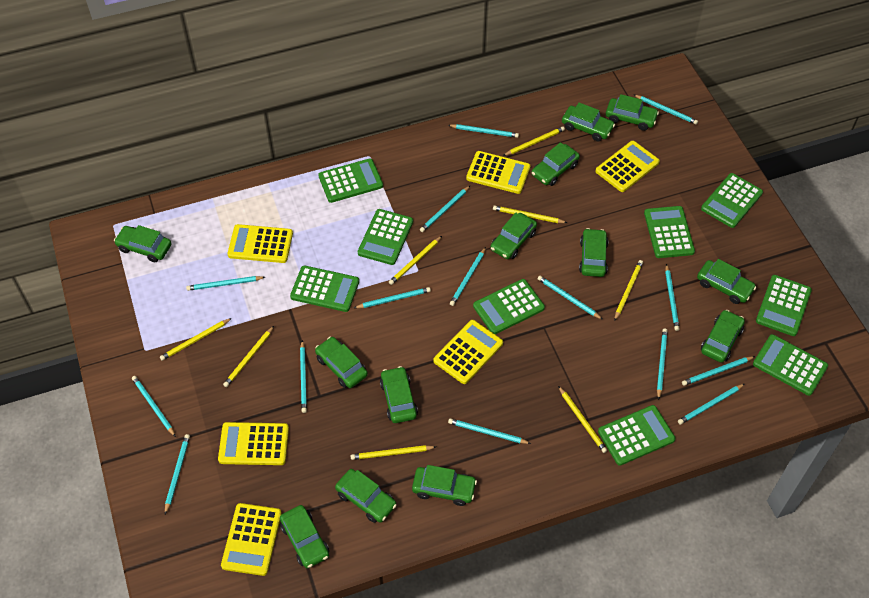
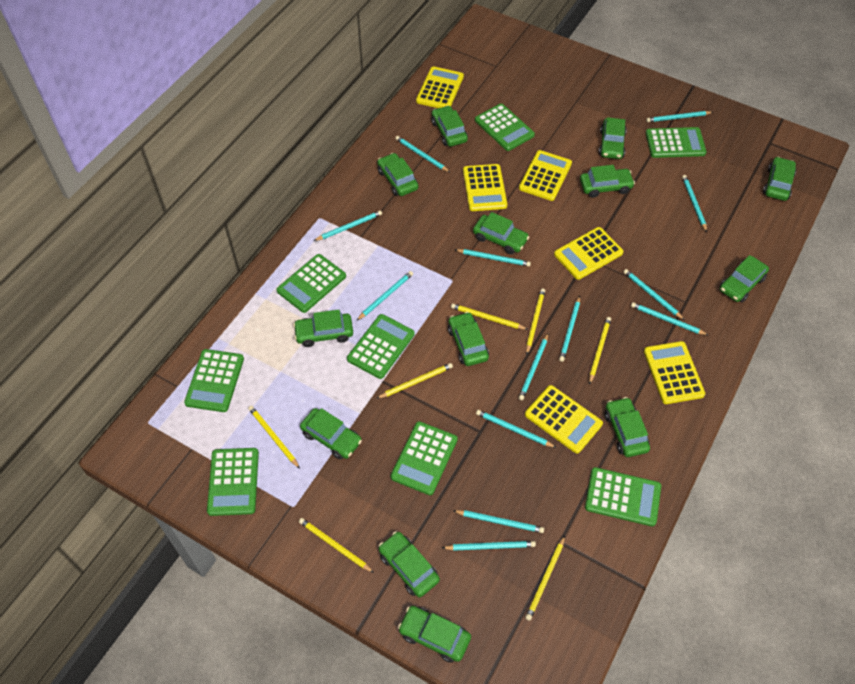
green calculator: [290,265,359,312] [318,158,383,203] [358,209,413,265] [473,279,545,334] [598,405,676,466] [644,206,695,258] [701,173,763,228] [753,334,828,396] [756,275,812,336] = 9 -> [184,349,244,412] [207,448,259,516] [276,254,346,313] [347,314,415,379] [391,421,458,495] [475,103,535,151] [585,467,661,526] [646,127,707,158] = 8
turquoise pencil: [132,376,176,437] [165,434,190,514] [186,276,265,291] [300,340,307,413] [354,287,431,308] [420,186,470,232] [448,124,519,138] [448,418,531,444] [450,247,486,306] [537,276,603,320] [634,95,698,125] [657,329,668,400] [665,264,680,331] [678,384,744,425] [682,356,755,386] = 15 -> [314,210,382,241] [356,271,413,321] [395,136,450,172] [442,541,536,551] [453,510,544,533] [455,249,531,266] [476,410,556,448] [518,333,548,400] [559,296,580,362] [624,269,684,320] [631,302,708,335] [646,111,713,122] [682,175,707,232] = 13
yellow pencil: [160,318,232,361] [223,326,274,387] [351,445,436,460] [389,236,442,285] [493,205,567,223] [503,127,565,156] [558,386,607,453] [614,260,643,321] = 8 -> [248,406,300,469] [299,518,374,573] [376,363,453,399] [451,303,528,330] [525,536,565,621] [526,289,545,355] [589,317,611,385] = 7

